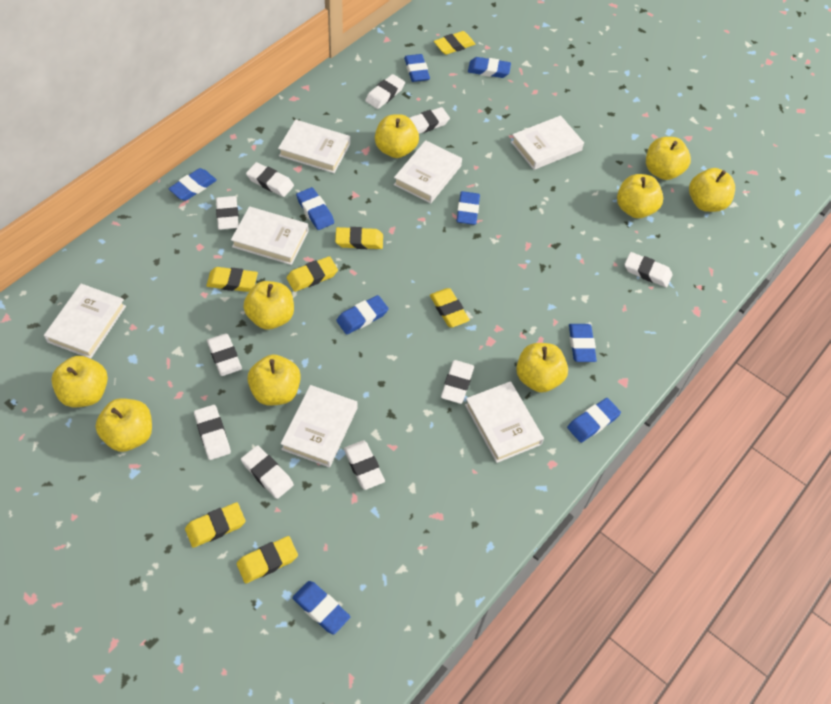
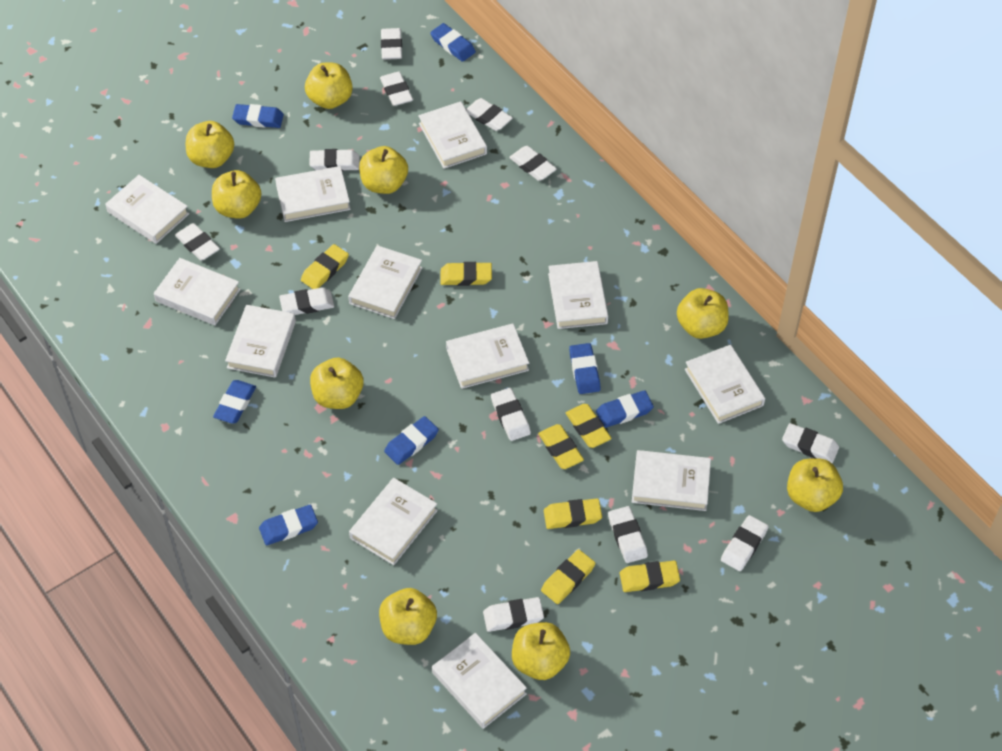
blue eraser: [168,168,217,201] [292,581,350,635] [296,187,334,230] [336,295,389,335] [404,54,430,82] [456,191,480,225] [468,57,511,78] [567,398,621,443] [569,324,597,362] = 9 -> [213,380,256,424] [232,104,284,128] [259,505,318,546] [384,416,439,465] [430,23,476,62] [569,343,601,394] [596,390,654,428] = 7
white book: [44,284,126,359] [231,206,309,265] [278,120,350,173] [281,385,357,467] [394,140,462,204] [465,381,544,463] [511,115,584,170] = 7 -> [105,175,189,244] [154,258,241,325] [225,305,296,378] [275,166,351,222] [348,245,422,319] [349,478,438,565] [418,101,487,169] [432,633,527,729] [446,324,529,389] [548,261,608,329] [632,450,711,511] [685,345,765,424] = 12
white eraser: [194,405,231,460] [207,333,242,376] [216,196,239,230] [241,445,294,499] [246,162,294,197] [344,440,385,490] [365,74,405,109] [410,107,450,134] [441,360,474,404] [624,252,673,288] = 10 -> [175,223,220,261] [279,287,334,315] [309,149,360,171] [380,71,413,106] [381,28,402,60] [466,98,513,131] [483,597,544,632] [491,388,531,441] [509,146,557,181] [608,506,648,563] [721,515,769,571] [782,423,839,463] = 12

